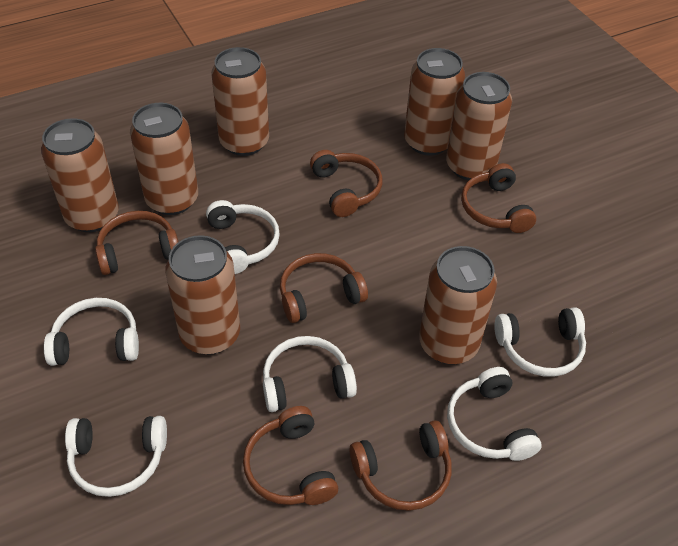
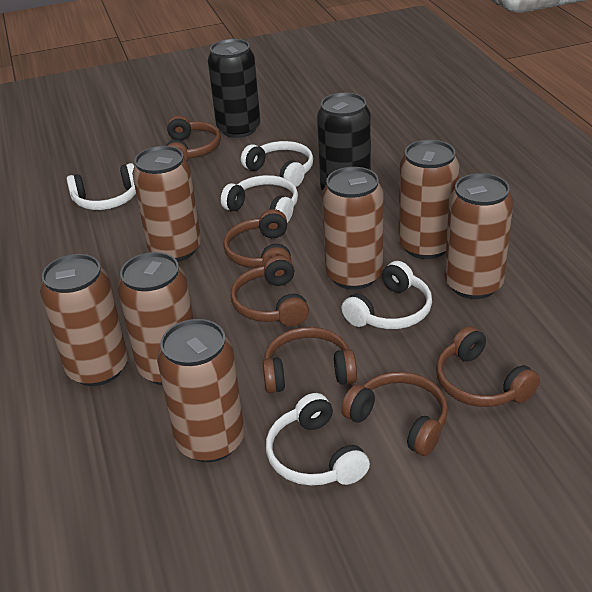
black can: none = 0 -> [208,39,260,138] [317,92,371,191] = 2
white headphones: [44,298,139,366] [65,416,167,497] [206,200,280,274] [263,336,357,412] [447,367,542,461] [494,308,586,377] = 6 -> [66,163,136,210] [221,175,298,223] [241,141,313,187] [266,393,370,486] [341,261,432,329] = 5

